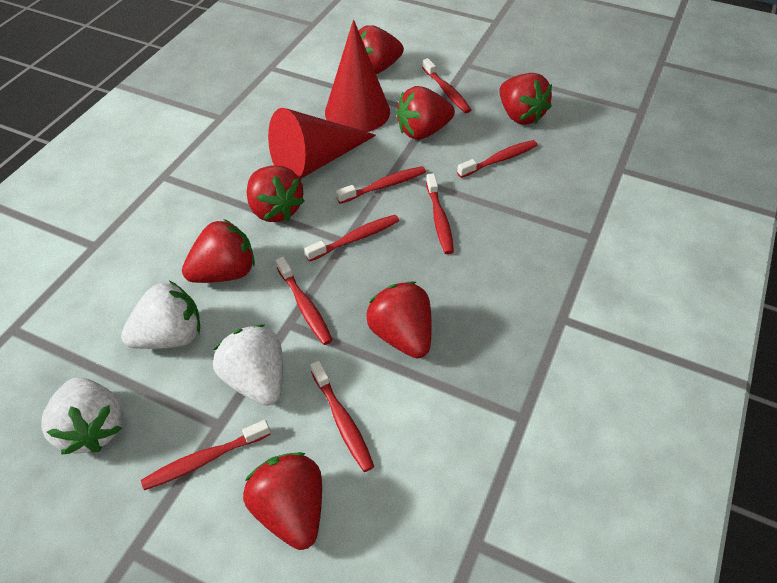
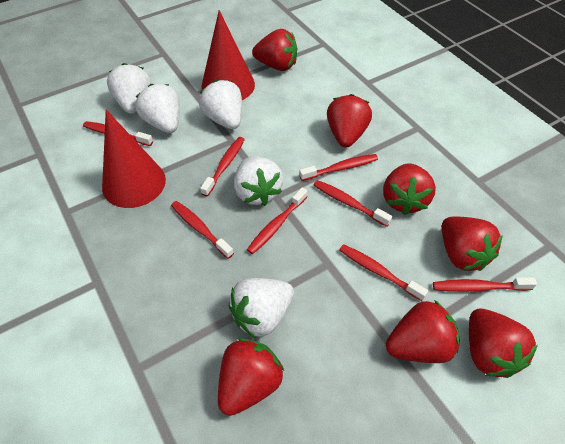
white strawberry: [41,377,123,455] [121,281,200,349] [213,324,283,406] = 3 -> [107,63,151,114] [135,84,180,133] [199,80,242,129] [229,278,294,338] [234,156,283,206] = 5

